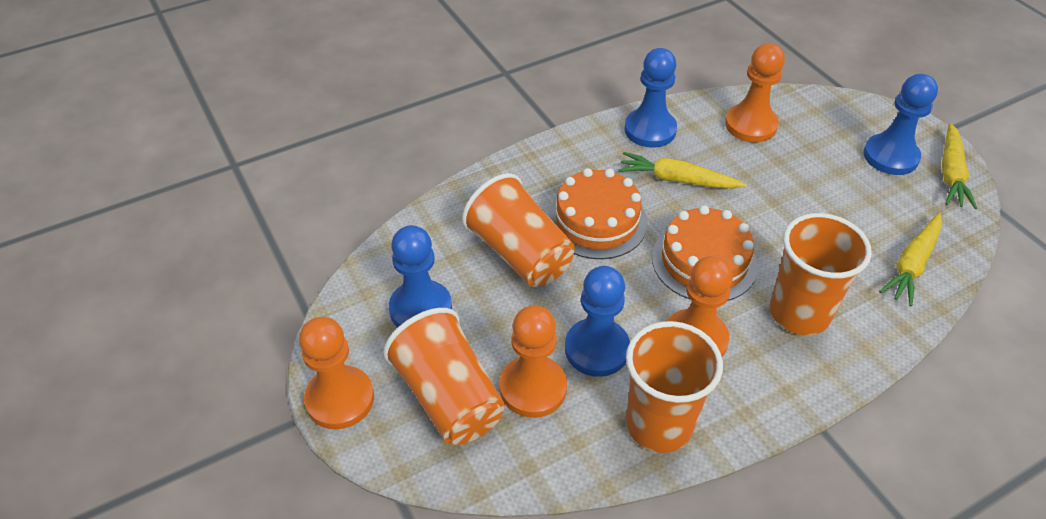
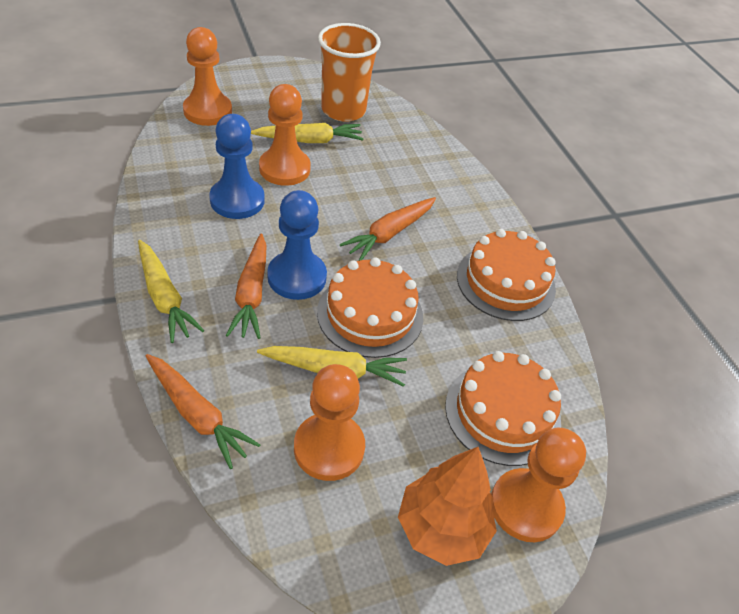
blue pawn: [389,225,452,327] [565,266,630,377] [624,48,677,148] [863,74,938,175] = 4 -> [209,114,264,219] [267,190,327,300] = 2
orange cake: [547,168,648,259] [652,205,758,301] = 2 -> [317,257,423,358] [445,351,561,466] [457,229,556,321] = 3
orange carrot: none = 0 -> [146,354,260,469] [226,233,267,339] [340,197,436,261] = 3
orange cup: [383,308,505,445] [462,173,575,287] [626,321,723,453] [770,213,872,335] = 4 -> [318,23,381,122] = 1
orange tree: none = 0 -> [398,447,497,566] = 1

